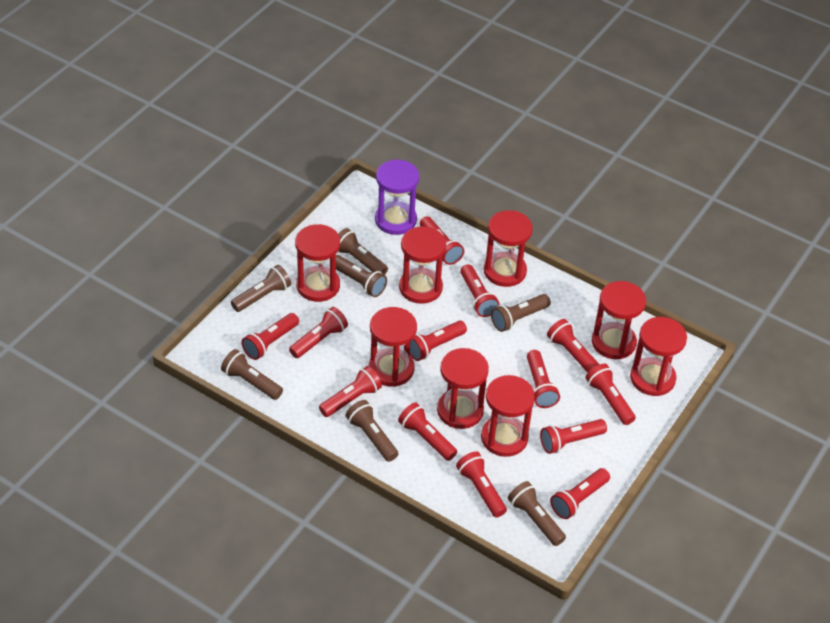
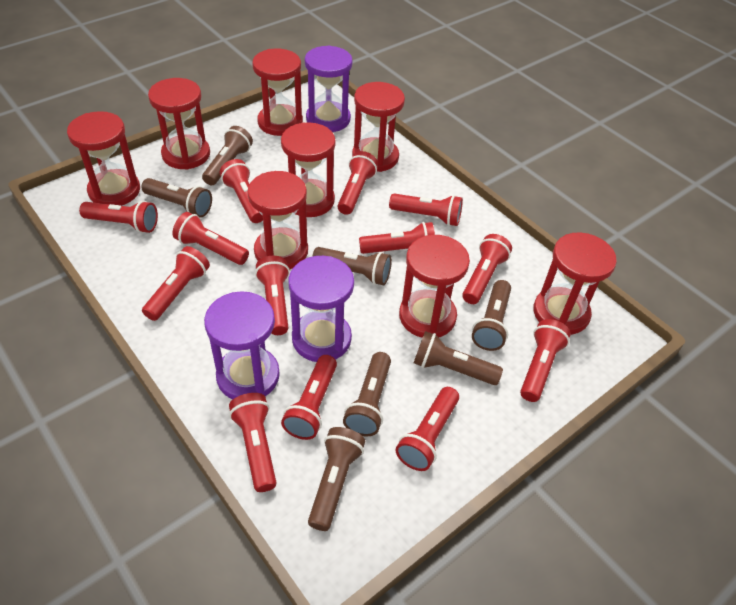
purple hourglass: [375,159,419,235] = 1 -> [204,291,280,399] [288,256,354,362] [305,45,353,132] = 3

